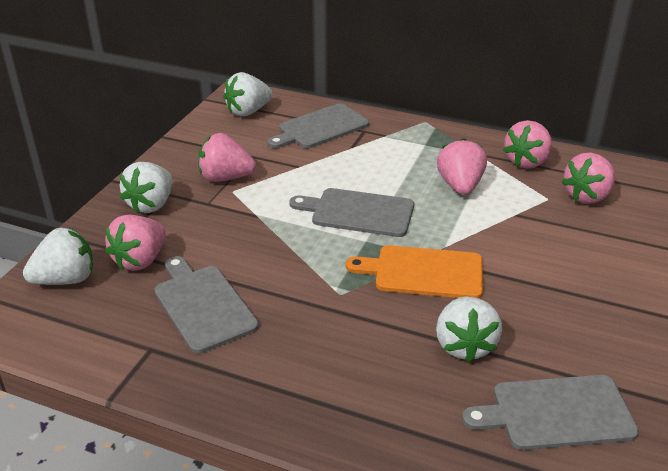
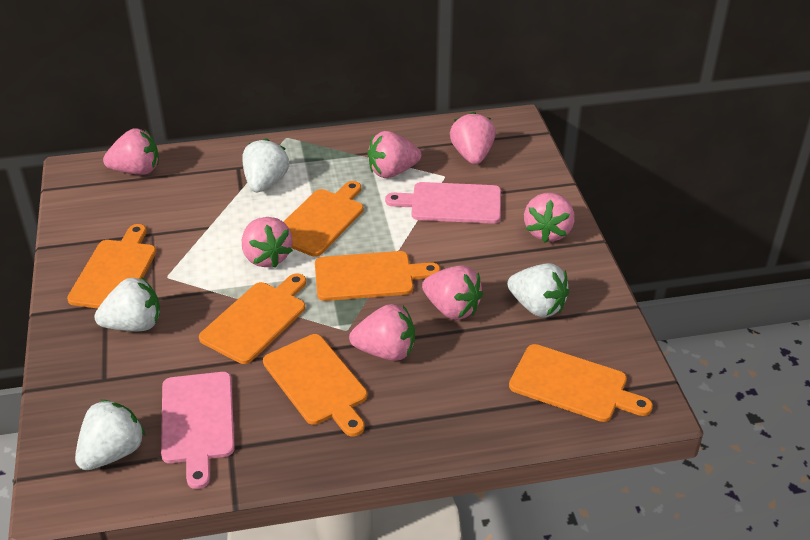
grey cutting board: [154,256,259,354] [268,103,369,148] [289,188,414,237] [462,375,639,450] = 4 -> none = 0
orange cutting board: [346,245,483,298] = 1 -> [67,224,156,308] [199,273,306,364] [263,334,367,436] [283,181,364,257] [315,251,440,301] [509,344,653,422] = 6
pink cutting board: none = 0 -> [161,372,235,489] [385,182,501,224] = 2
pink strawberry: [105,214,166,271] [198,133,256,182] [437,138,487,195] [503,120,552,169] [562,152,615,204] = 5 -> [103,128,159,175] [242,217,293,268] [349,304,415,361] [368,131,421,178] [422,265,483,320] [450,112,496,165] [524,193,575,243] = 7

